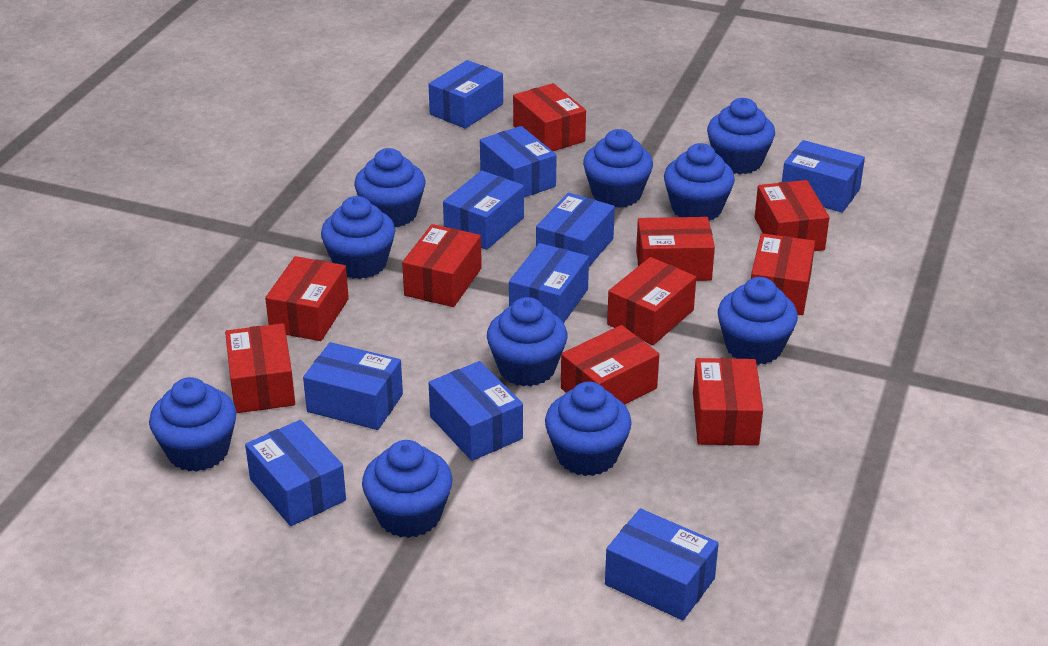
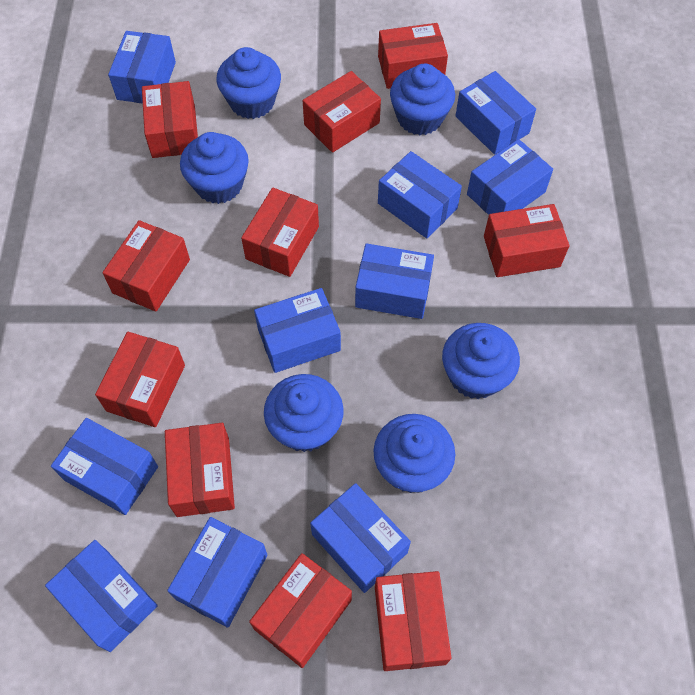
blue cupcake: [149,377,237,472] [321,196,395,279] [354,148,425,227] [362,440,453,538] [487,297,567,387] [545,382,632,476] [583,129,653,208] [664,143,735,221] [707,98,775,174] [718,277,798,365] = 10 -> [180,132,249,204] [216,47,281,119] [264,374,344,452] [373,414,455,493] [390,64,455,135] [442,323,520,399] = 6

